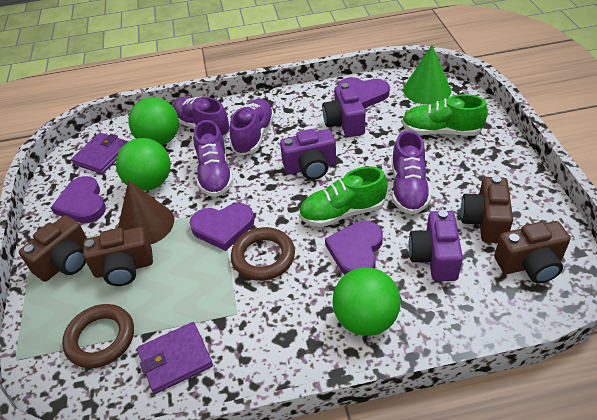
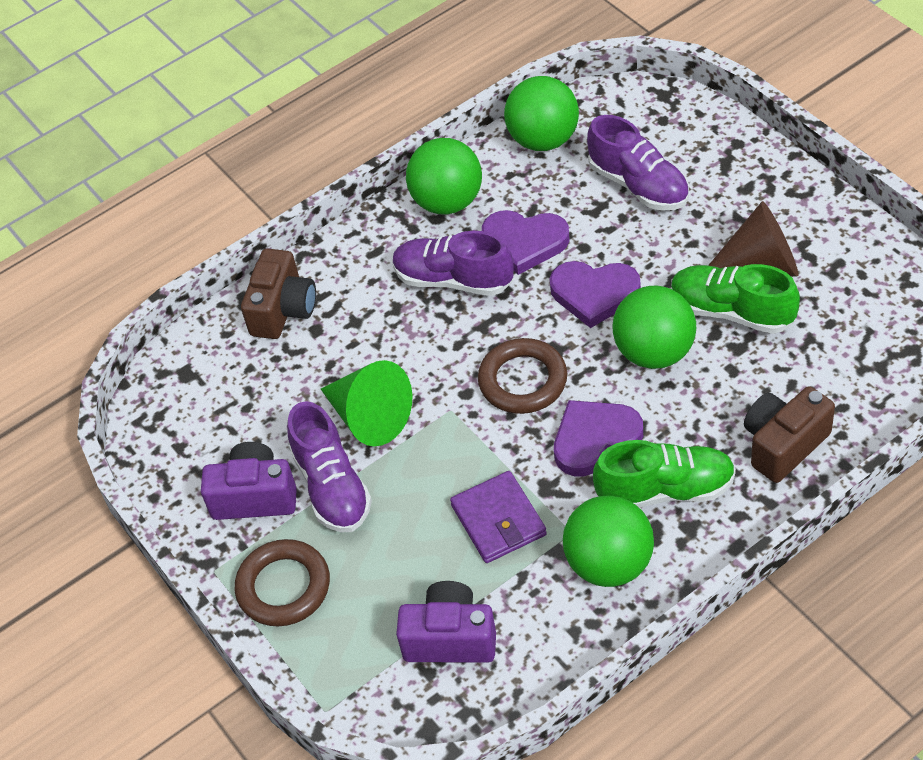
brown camera: [19,215,87,282] [83,227,153,286] [461,176,513,243] [494,221,570,283] = 4 -> [241,249,316,339] [744,386,835,483] = 2
green ball: [116,138,171,191] [128,97,179,145] [332,267,401,336] = 3 -> [406,138,482,215] [504,76,579,151] [563,496,654,587] [612,286,696,369] = 4
purple camera: [280,129,336,180] [322,83,365,137] [408,210,463,281] = 3 -> [201,442,297,520] [396,581,496,663] = 2
purple heart: [51,176,106,223] [190,203,255,251] [325,221,383,275] [338,77,390,108] = 4 -> [482,210,570,275] [549,261,641,328] [554,400,643,476] = 3
purple shoe: [173,97,230,138] [194,120,233,197] [230,99,275,156] [392,130,431,215] = 4 -> [287,401,372,532] [393,231,513,296] [587,115,689,211] = 3
purple wallet: [71,133,128,174] [137,322,213,394] = 2 -> [450,471,547,563] = 1

